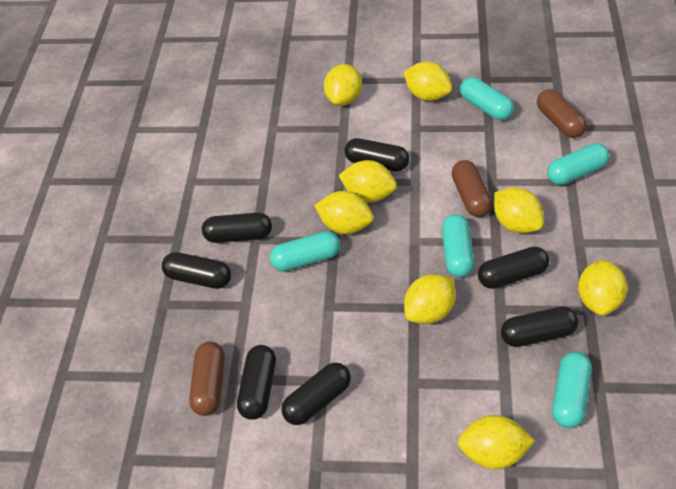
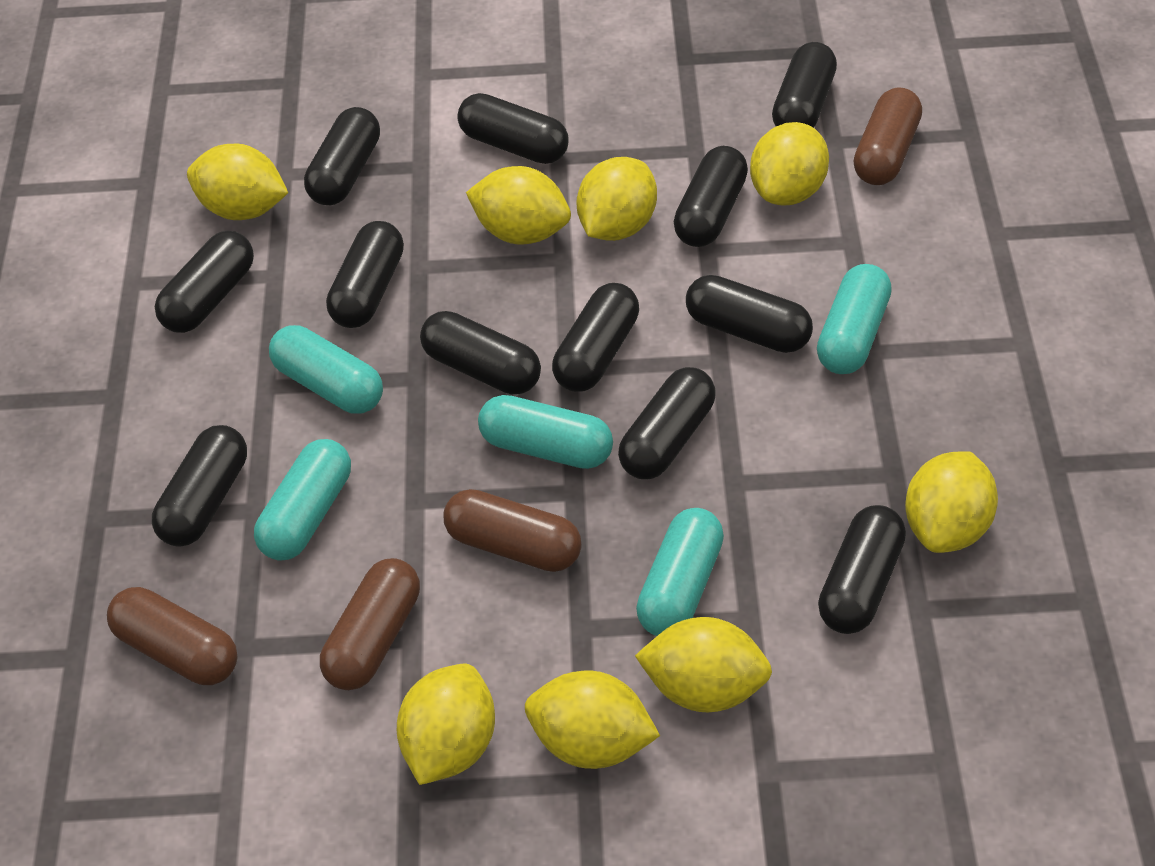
black capsule: [162,252,231,289] [202,212,272,243] [237,345,276,420] [281,362,351,425] [344,138,409,171] [478,246,549,289] [501,306,578,347] = 7 -> [152,425,247,547] [155,231,254,333] [304,107,380,205] [326,221,404,328] [420,311,541,394] [457,93,569,164] [552,283,639,392] [618,367,716,479] [674,146,748,247] [686,275,813,353] [772,42,837,128] [818,505,906,634] = 12
brown capsule: [189,341,225,416] [451,160,492,217] [537,89,587,138] = 3 -> [107,587,238,685] [320,558,420,690] [444,489,581,572] [854,87,922,185] = 4

